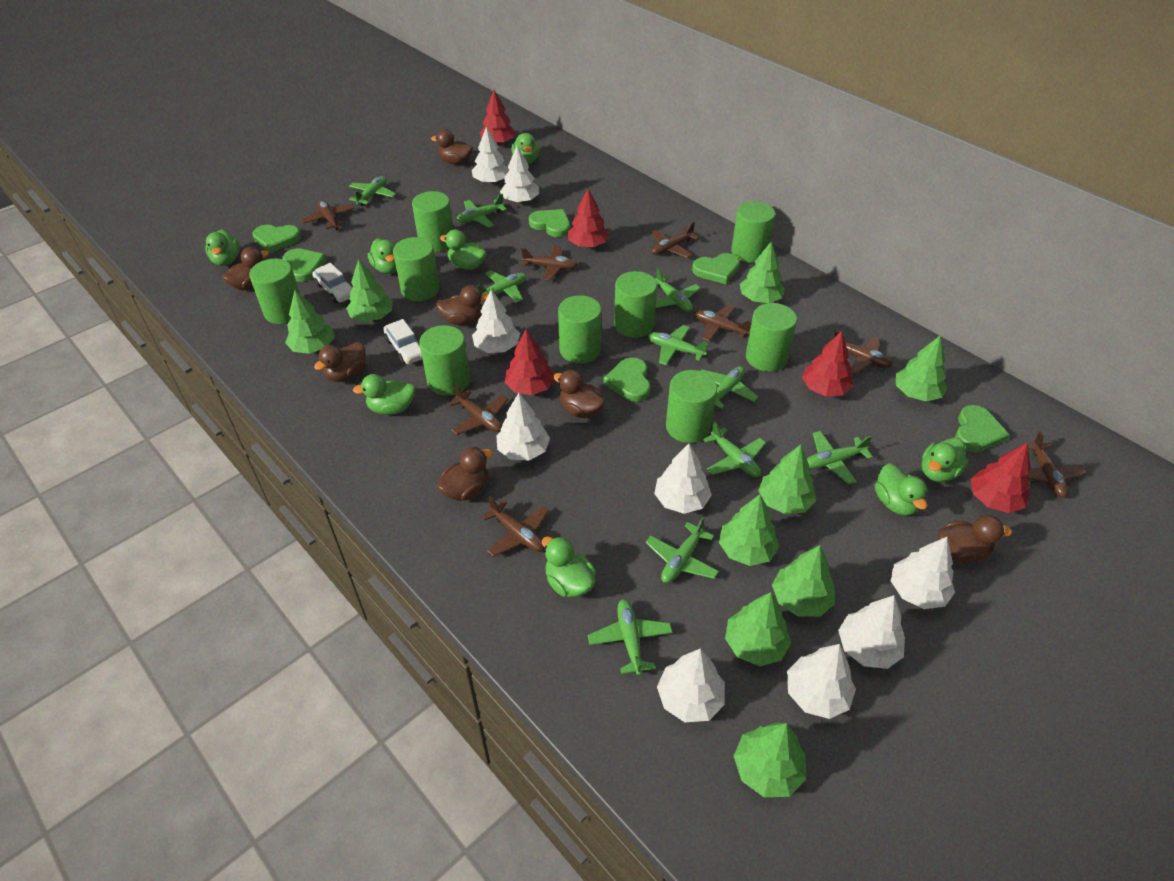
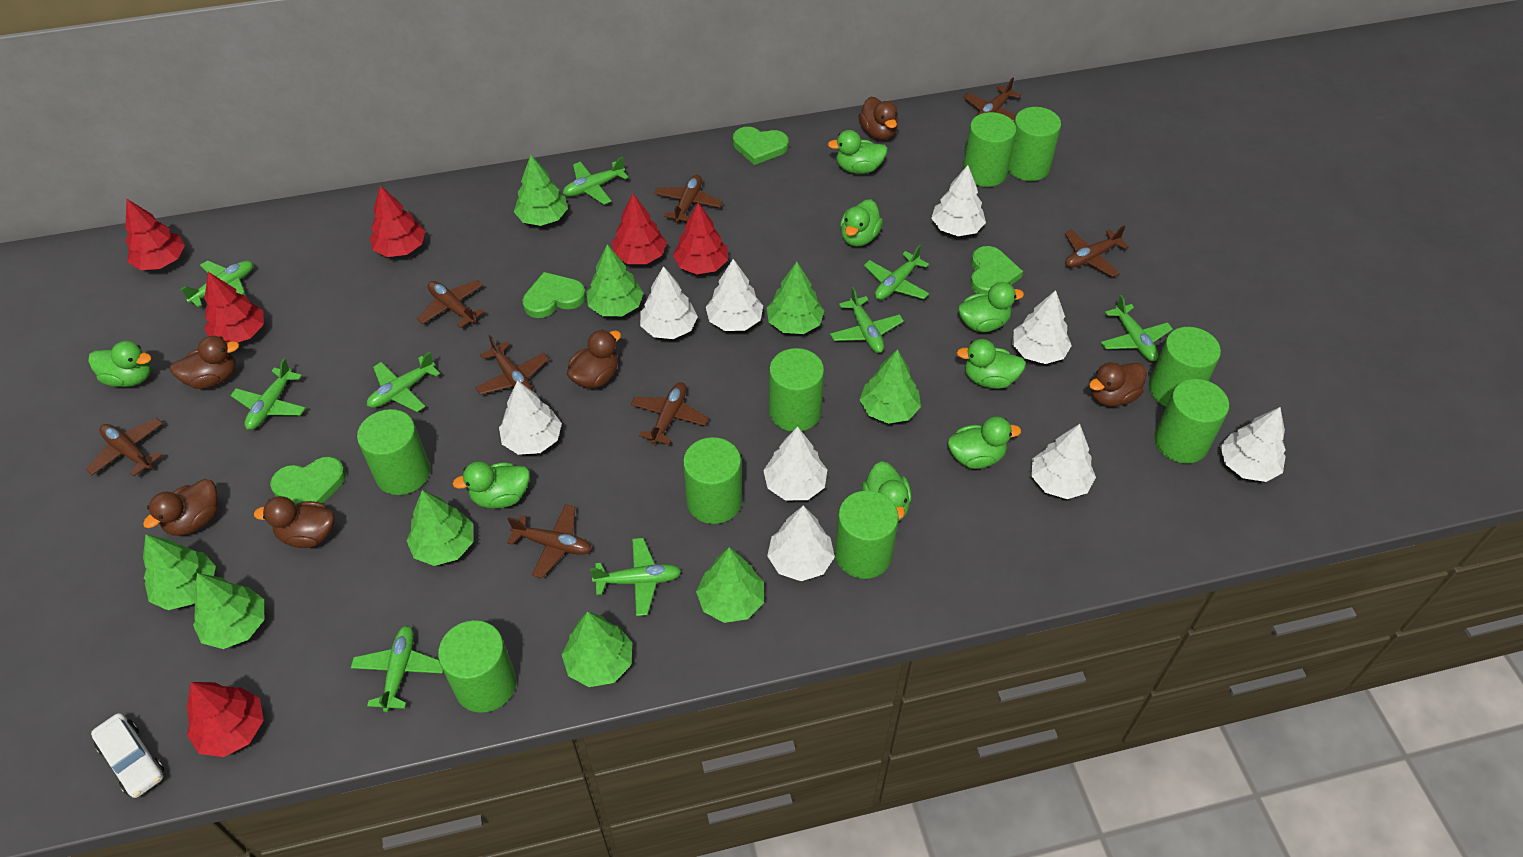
brown duck: [223,247,269,291] [314,342,366,382] [431,129,473,165] [436,285,488,325] [437,447,493,501] [553,370,605,418] [938,515,1012,563] = 7 -> [143,479,218,536] [170,336,239,389] [254,496,335,548] [567,330,621,388] [859,97,898,140] [1089,362,1147,406] = 6
green heart: [253,224,301,253] [283,248,326,282] [529,209,570,237] [603,357,651,402] [692,253,740,284] [955,405,1010,452] = 6 -> [270,457,346,505] [522,272,586,318] [733,127,789,165] [970,246,1023,294] = 4
green plane: [349,176,396,206] [456,194,507,228] [476,270,526,302] [588,599,673,676] [646,517,719,583] [648,325,709,365] [655,268,700,312] [700,366,758,409] [703,421,766,477] [807,431,873,485] = 10 -> [181,260,253,307] [230,358,306,430] [351,625,443,712] [367,352,440,412] [563,157,628,205] [590,538,681,616] [830,287,904,353] [864,245,929,300] [1101,295,1173,361] = 9
red tree: [480,90,516,145] [504,330,554,395] [567,189,609,247] [802,331,853,396] [970,443,1031,513] = 5 -> [125,199,185,270] [187,682,264,757] [204,272,264,343] [370,186,425,257] [612,194,667,264] [673,203,728,274] = 6
white car: [312,263,353,303] [383,319,422,364] = 2 -> [91,713,164,798] = 1

